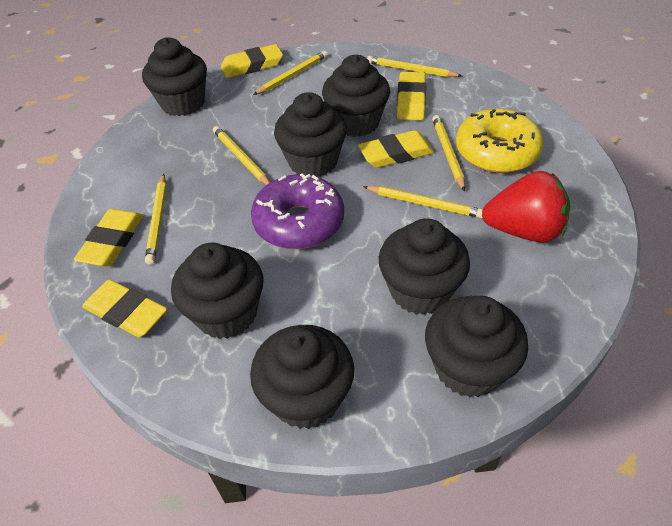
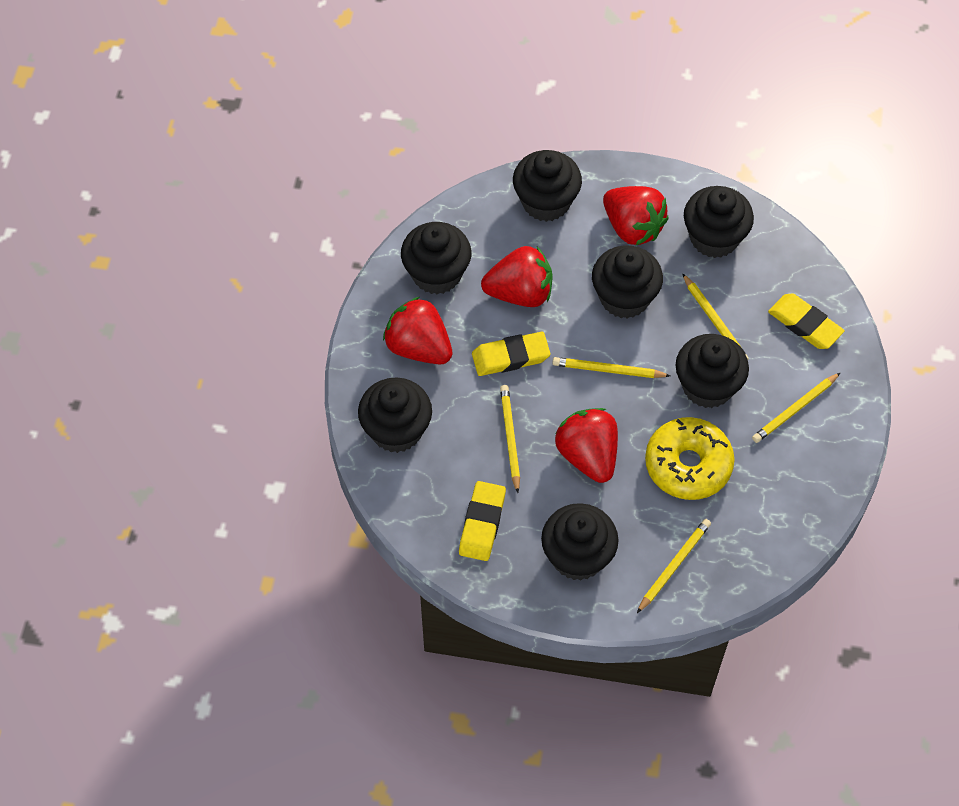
purple donut: [251,173,344,249] = 1 -> none = 0
red strawberry: [482,171,570,243] = 1 -> [383,297,452,364] [481,246,553,307] [555,408,618,483] [603,186,669,245] = 4
yellow eraser: [74,209,144,266] [82,279,167,338] [221,44,283,78] [358,130,434,168] [397,72,426,120] = 5 -> [459,481,506,561] [472,332,550,376] [768,294,845,349] = 3
yellow pencil: [145,174,166,265] [213,126,270,185] [253,51,327,95] [363,186,483,218] [367,56,462,77] [432,115,465,191] = 6 -> [500,385,520,493] [552,357,671,378] [637,519,711,613] [682,273,749,359] [752,372,841,443] = 5

